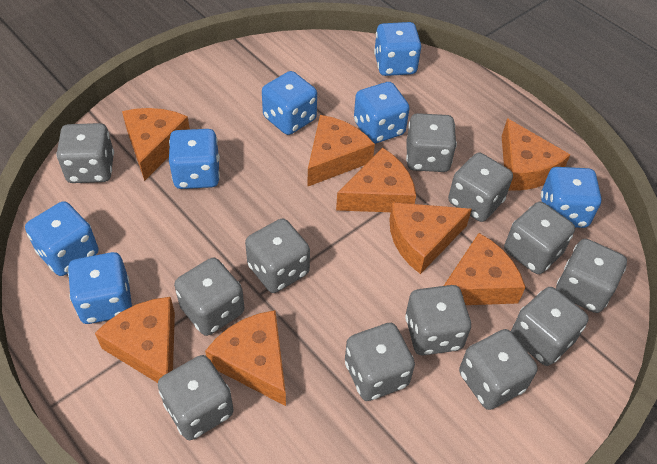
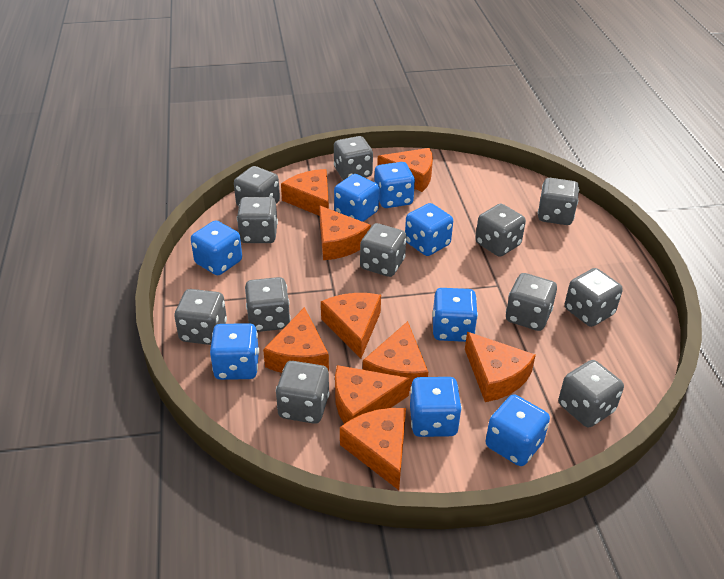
blue dice: [25,201,98,276] [68,252,132,324] [169,129,220,189] [262,71,317,135] [354,82,410,144] [374,22,422,76] [541,167,601,228] = 7 -> [191,220,242,275] [210,323,259,380] [334,174,379,222] [374,162,415,208] [405,203,453,256] [410,377,462,437] [432,288,478,342] [486,394,550,466] = 8
orange cheese: [95,297,175,383] [122,108,190,181] [205,310,286,406] [307,115,375,187] [336,148,416,212] [389,202,472,274] [444,233,526,305] [502,118,570,191] = 8 -> [263,307,329,373] [281,169,329,216] [319,205,371,260] [321,293,381,358] [335,365,410,424] [340,408,406,490] [363,321,428,391] [377,148,433,192] [465,332,536,402] = 9

